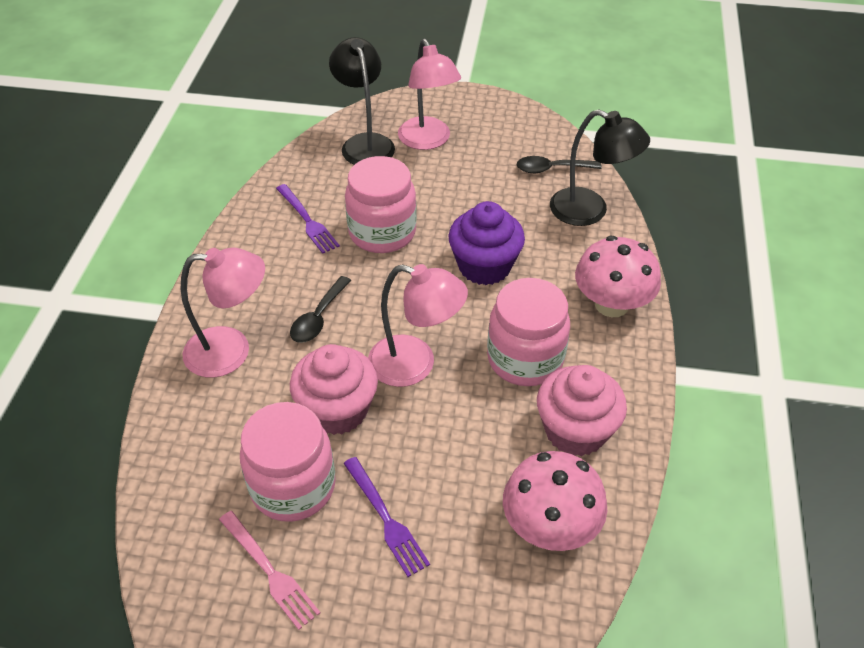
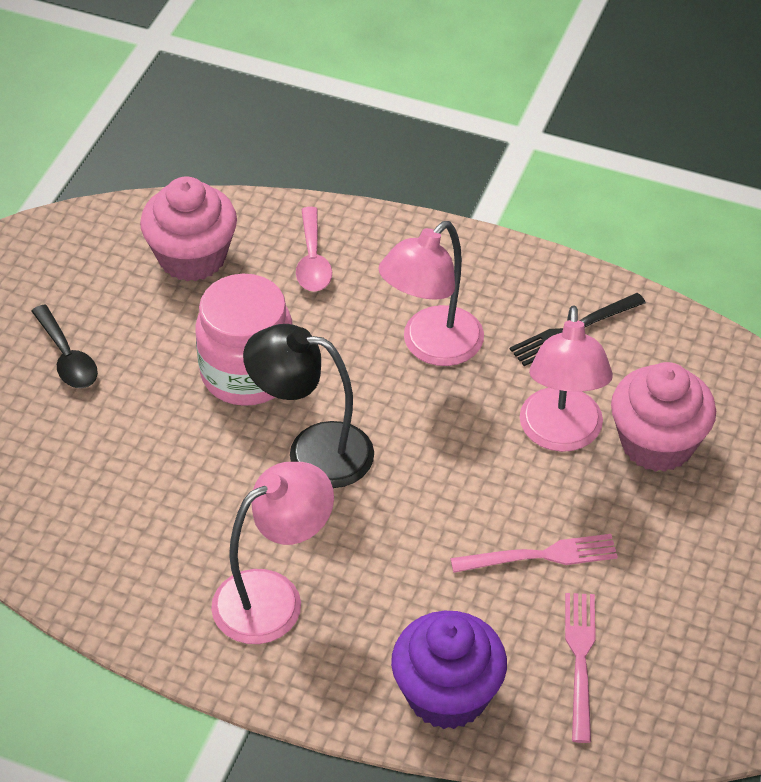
black fork: none = 0 -> [510,293,646,366] = 1
black lamp: [329,37,395,165] [550,109,650,226] = 2 -> [243,324,374,488] = 1
black spoon: [290,276,351,343] [517,156,602,173] = 2 -> [31,305,98,388] = 1
pink fork: [219,511,320,630] = 1 -> [450,534,618,573] [565,593,596,743] = 2
pink jar: [240,402,336,522] [345,156,417,253] [487,278,570,386] = 3 -> [195,274,293,406] = 1
pink mushroom: [503,451,607,551] [575,236,661,317] = 2 -> none = 0
pink spoon: none = 0 -> [296,207,332,292] = 1
purple fork: [276,184,340,254] [343,457,430,577] = 2 -> none = 0

